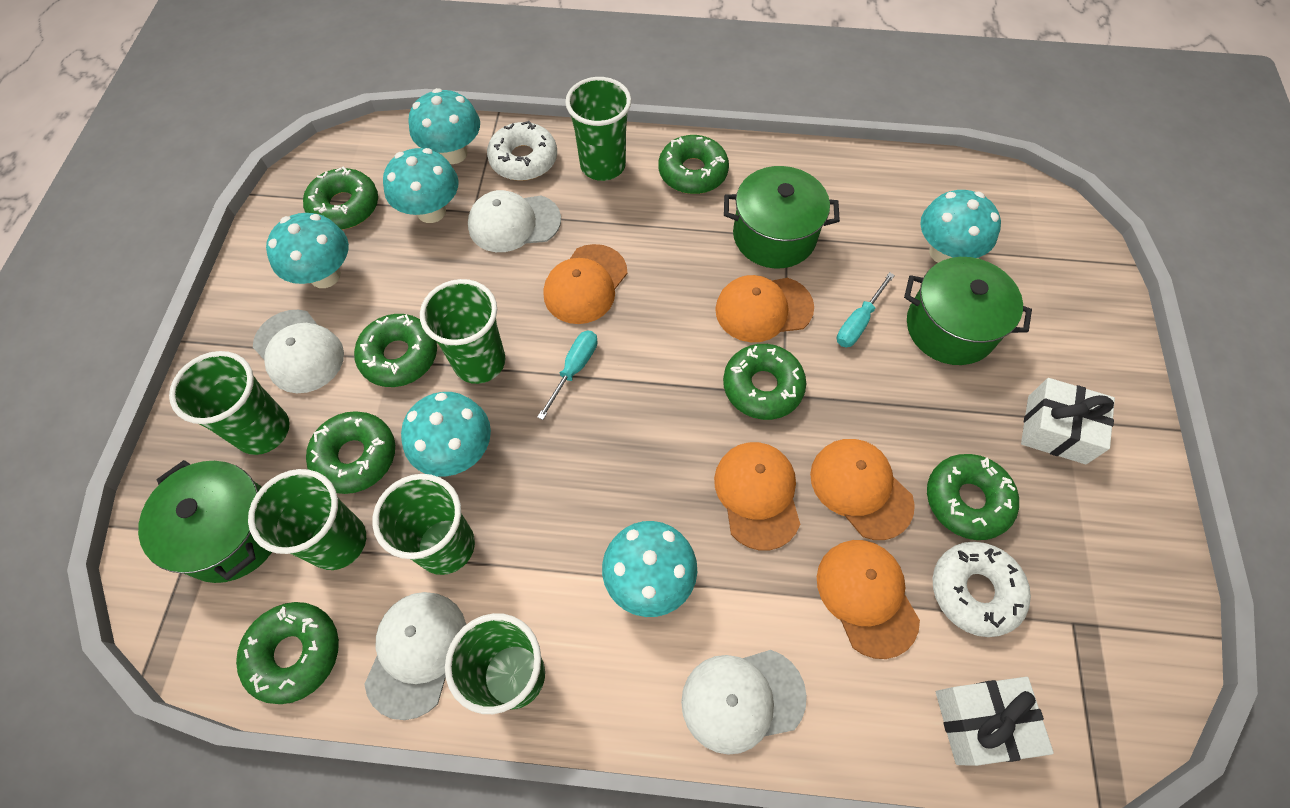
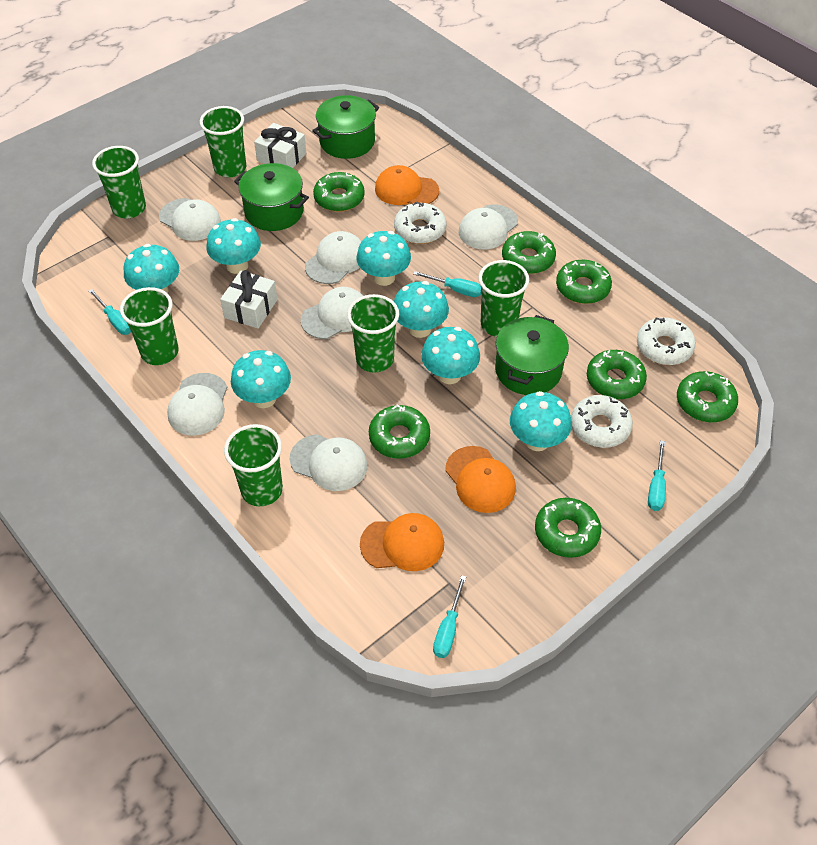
orange cap: [543,244,627,324] [714,442,800,550] [715,275,814,342] [810,439,915,540] [817,540,920,659] = 5 -> [360,513,444,571] [375,165,439,205] [445,446,516,513] = 3
turquoise mushroom: [266,213,349,288] [383,148,459,223] [401,392,491,477] [409,88,480,164] [602,521,697,617] [920,190,1001,263] = 6 -> [124,244,179,293] [206,218,261,274] [231,350,291,408] [356,231,411,286] [394,281,449,338] [421,327,480,384] [510,391,572,451] = 7
turquoise screwdriver: [537,331,597,420] [837,272,895,347] = 2 -> [89,289,131,335] [413,271,481,297] [433,575,466,658] [648,440,666,511] = 4
white cap: [253,310,344,393] [364,592,466,720] [468,190,561,252] [681,650,807,755] = 4 -> [159,198,221,241] [167,373,227,435] [290,434,367,491] [301,287,363,339] [305,231,361,284] [459,204,518,249] = 6
white donut: [487,121,557,181] [933,541,1031,637] = 2 -> [394,201,446,244] [571,395,633,448] [637,317,696,365] = 3

